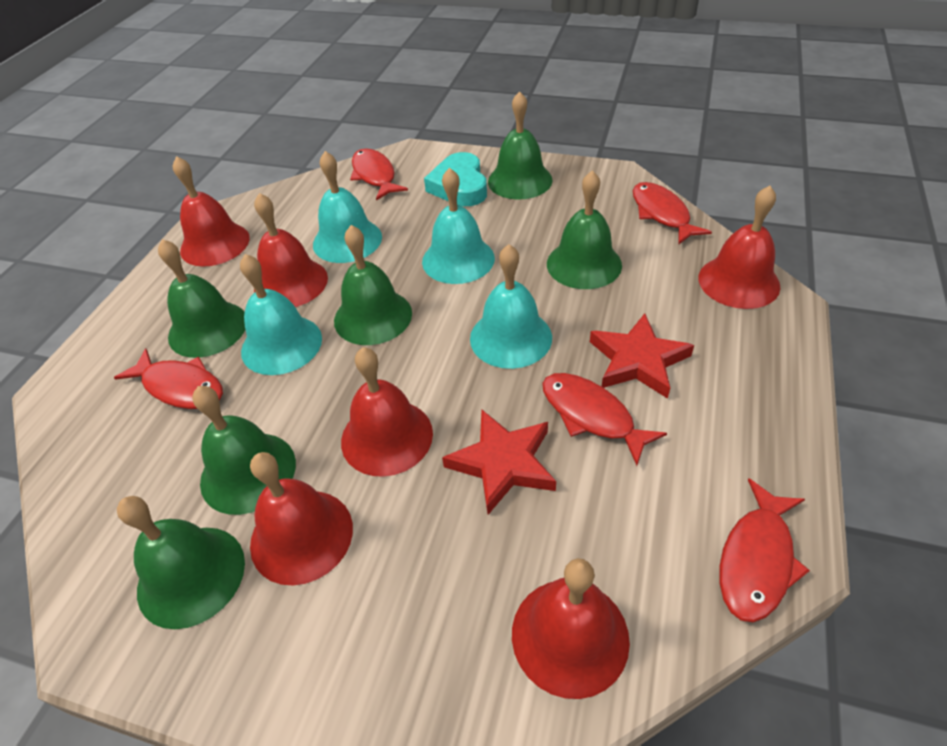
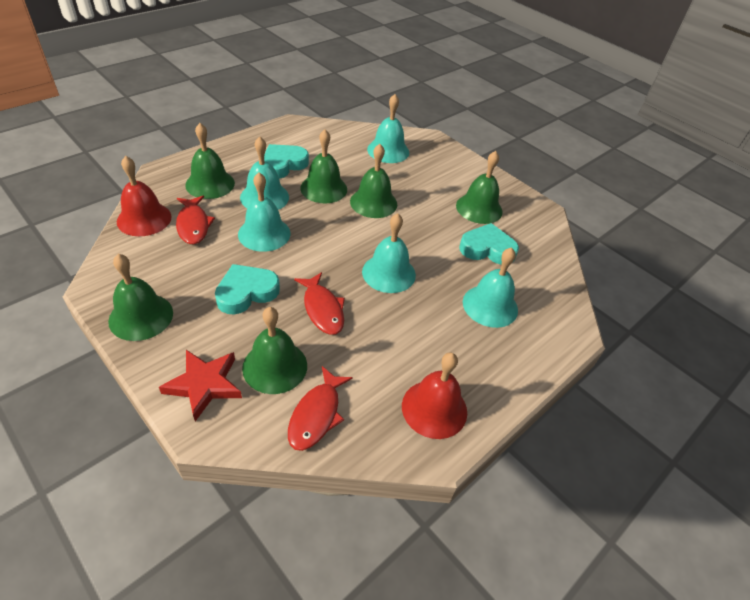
red bell: [173,156,250,267] [250,452,353,586] [254,193,328,307] [341,347,433,477] [512,558,630,699] [698,186,781,309] = 6 -> [117,156,172,236] [402,353,467,439] = 2
red fish: [114,348,223,409] [350,148,408,201] [542,373,667,466] [633,182,712,244] [720,479,810,622] = 5 -> [176,196,215,244] [288,366,353,451] [294,272,345,335] = 3
red star: [442,410,556,515] [590,313,694,399] = 2 -> [159,350,242,421] = 1
turquoise bell: [240,254,322,375] [313,151,382,263] [422,168,495,284] [470,244,552,369] = 4 -> [238,172,290,252] [240,136,289,210] [362,213,416,293] [367,94,409,163] [463,247,518,328] = 5
turquoise heart: [424,152,487,206] = 1 -> [215,264,280,314] [264,144,309,179] [459,223,519,265] = 3

